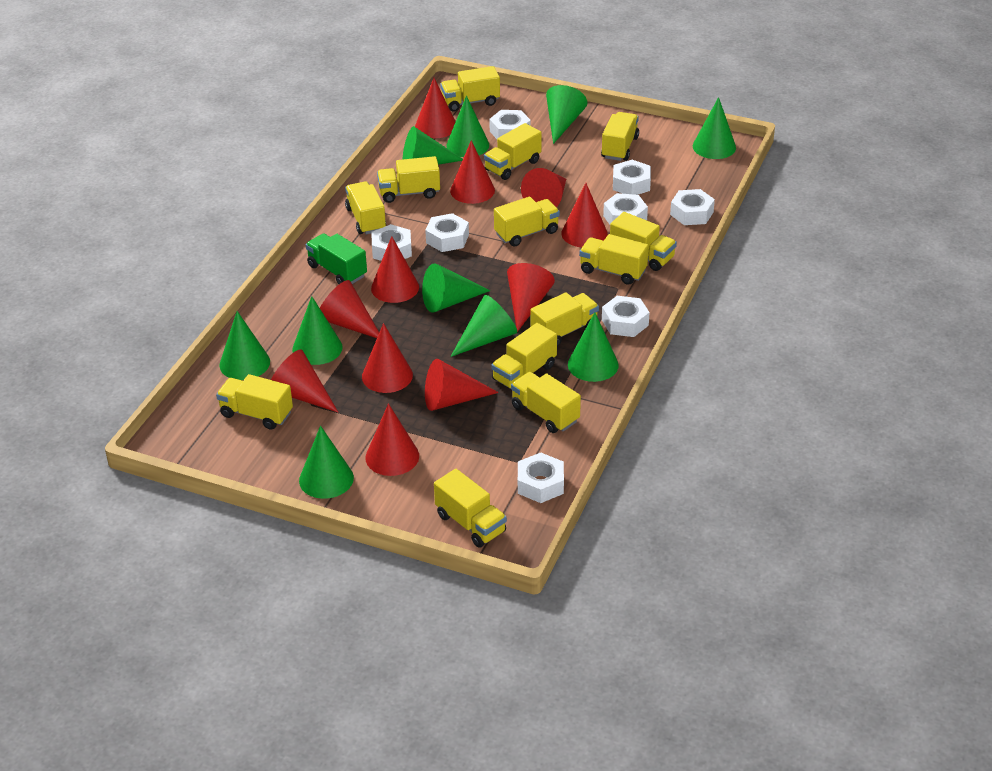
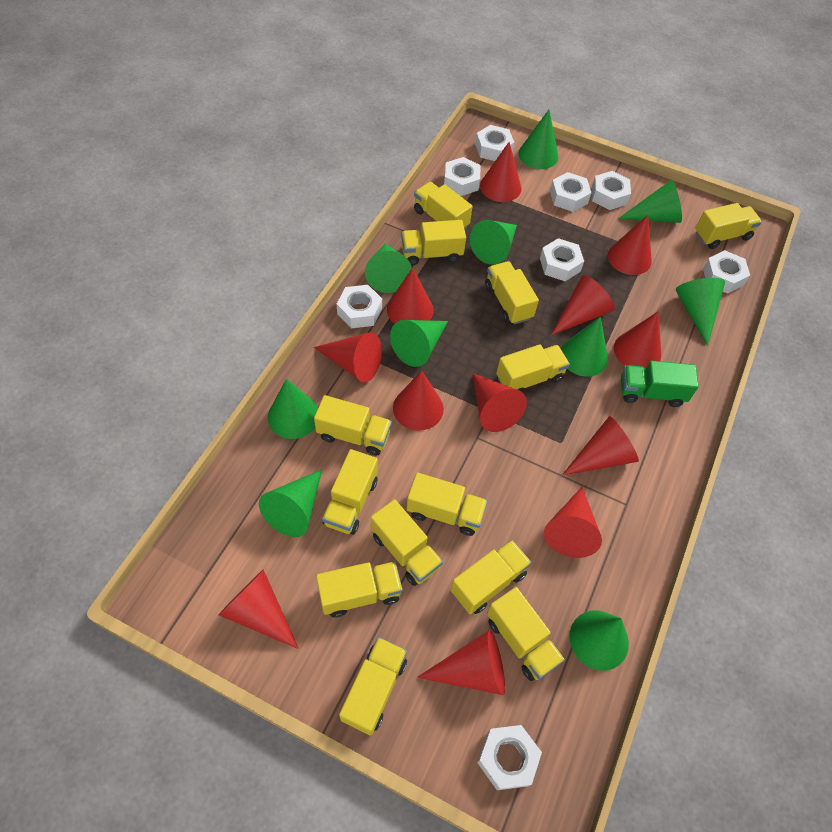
red cone: [271,349,338,412] [320,280,379,338] [362,323,413,393] [366,403,419,476] [371,236,419,303] [415,78,456,138] [425,359,499,411] [450,140,495,204] [507,263,555,332] [521,168,566,208] [561,183,608,247] = 11 -> [219,569,299,649] [314,332,382,382] [387,268,434,324] [393,371,444,431] [417,630,505,695] [472,373,527,432] [480,142,521,202] [544,487,602,558] [551,275,615,335] [562,416,639,476] [608,215,652,275] [614,312,661,369] = 12

